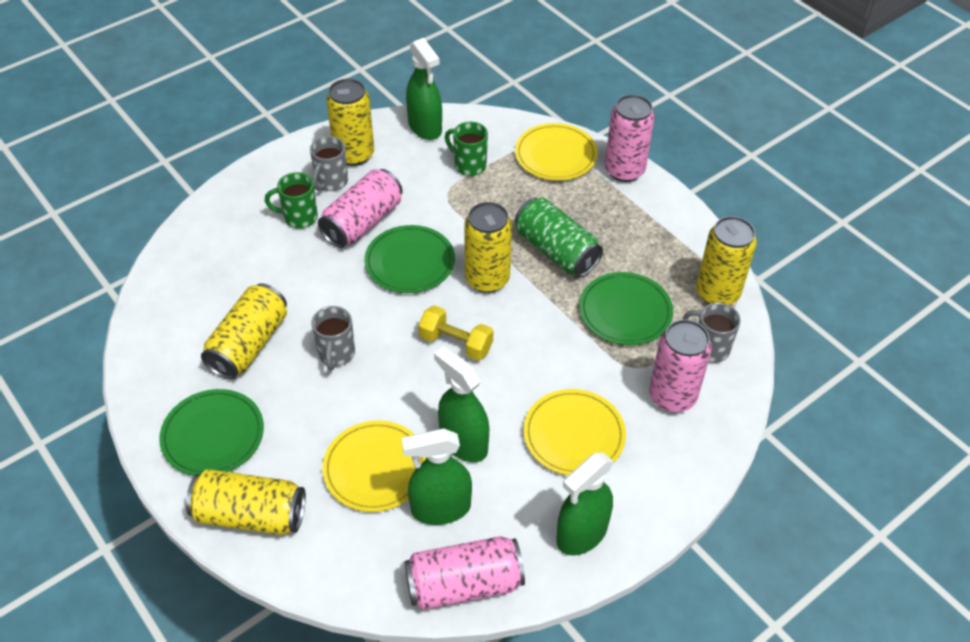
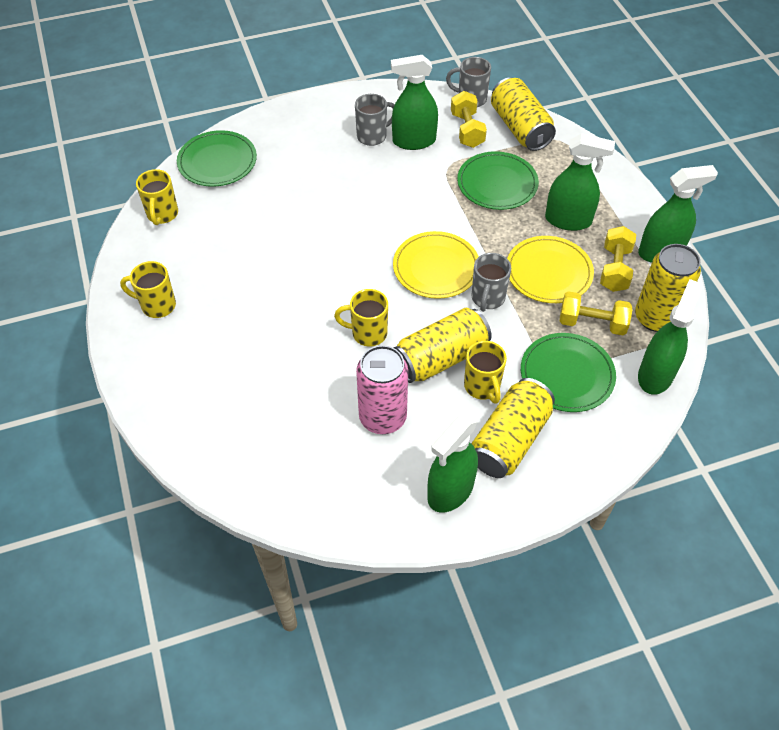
green can: [515,197,603,277] = 1 -> none = 0
green mug: [265,172,318,229] [445,122,488,176] = 2 -> none = 0
green spray bottle: [401,428,472,525] [406,38,442,140] [434,346,489,462] [556,453,614,556] = 4 -> [391,55,438,150] [427,415,478,513] [545,133,615,231] [638,165,718,263] [638,279,703,395] = 5
pink can: [318,169,403,248] [404,536,525,610] [605,94,655,182] [649,320,712,413] = 4 -> [356,345,408,434] = 1
yellow can: [186,469,306,535] [201,283,287,380] [326,79,374,166] [464,202,512,293] [696,216,757,305] = 5 -> [393,308,492,383] [471,378,555,478] [491,77,556,151] [635,244,701,332] = 4
yellow dumbbell: [418,305,493,361] = 1 -> [451,91,487,148] [560,291,632,335] [600,226,636,292] = 3
yellow mug: none = 0 -> [120,261,176,318] [136,169,178,225] [334,289,388,347] [464,341,507,404] = 4
yellow plate: [322,421,426,512] [515,123,598,181] [524,389,626,475] = 3 -> [393,231,479,299] [507,236,594,303] = 2

